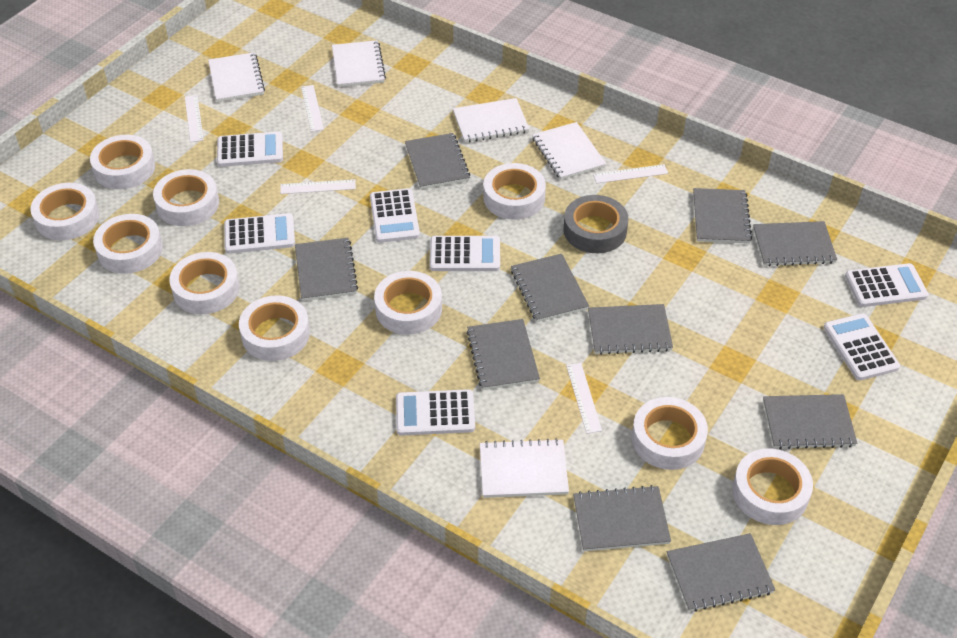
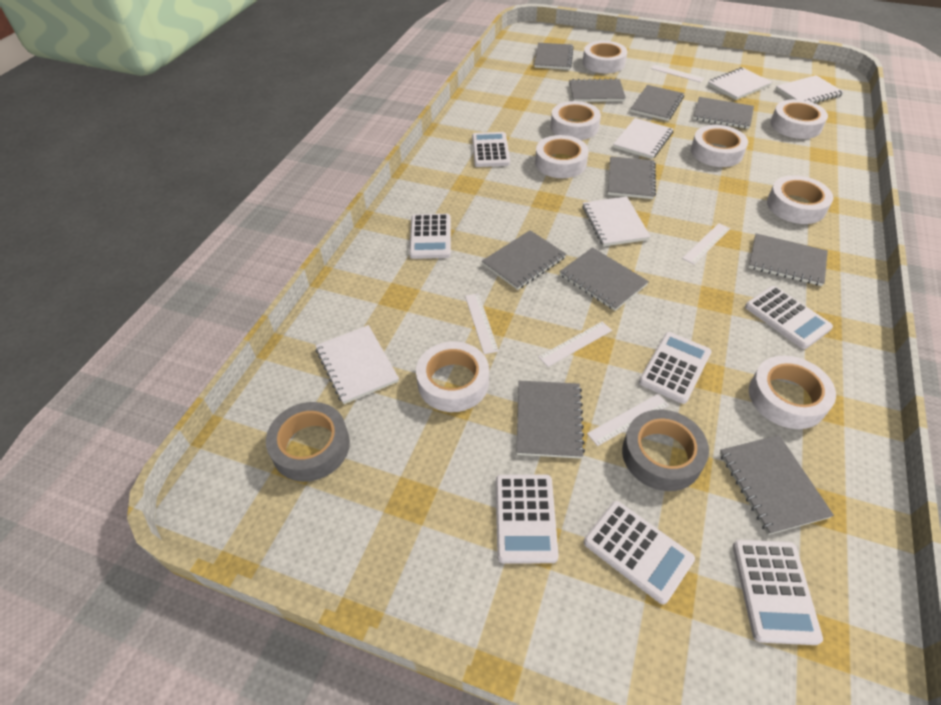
grey tape: [564,195,628,253] = 1 -> [266,402,350,482] [622,410,709,491] = 2
white tape: [30,183,100,240] [90,135,155,189] [93,214,163,274] [153,169,219,226] [169,252,240,314] [239,295,310,361] [374,271,442,335] [483,163,546,220] [632,397,708,470] [732,449,813,525] = 10 -> [416,341,489,412] [535,135,589,178] [550,101,601,140] [583,41,628,73] [691,125,748,167] [749,356,836,429] [767,175,833,224] [770,99,828,139] = 8

